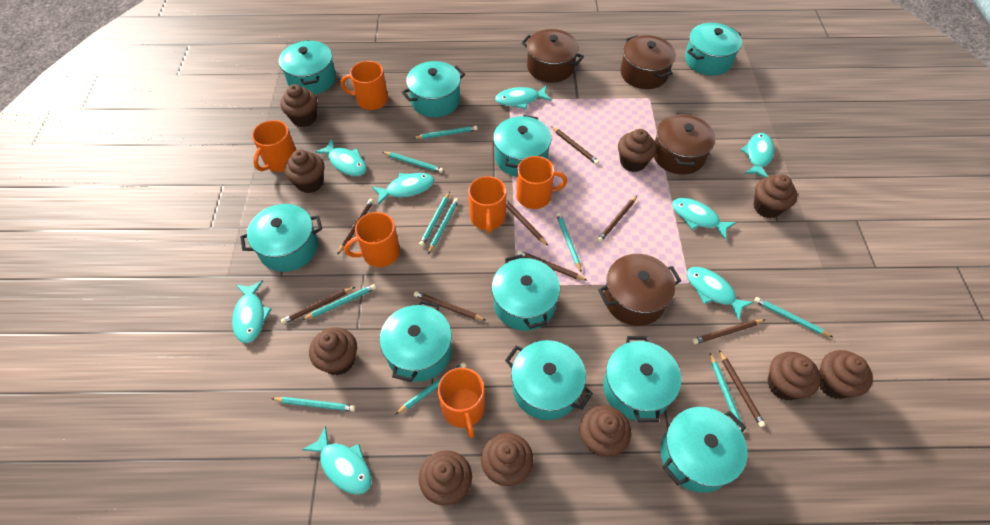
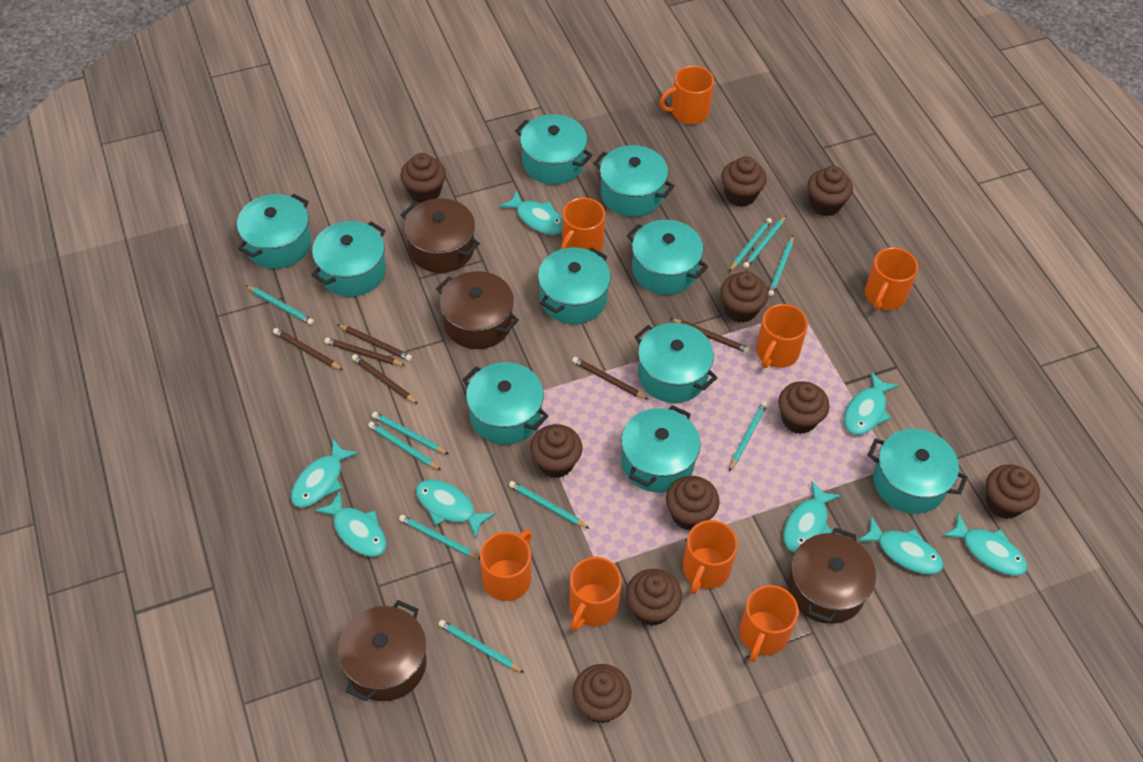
brown pencil: [281,287,355,324] [337,198,374,255] [414,291,486,321] [506,200,548,246] [517,250,587,281] [551,126,599,165] [597,196,637,242] [692,319,764,344] [719,350,766,427] = 9 -> [273,328,343,370] [324,337,406,366] [337,324,412,361] [352,354,418,404] [572,357,649,400] [670,318,750,353] = 6
orange mug: [252,120,296,172] [341,61,388,110] [344,212,400,267] [438,368,485,438] [468,176,507,233] [516,156,567,209] = 6 -> [480,530,532,601] [561,197,605,252] [569,557,622,631] [659,66,714,124] [682,520,738,594] [739,585,799,662] [756,304,808,368] [865,247,918,310] = 8

